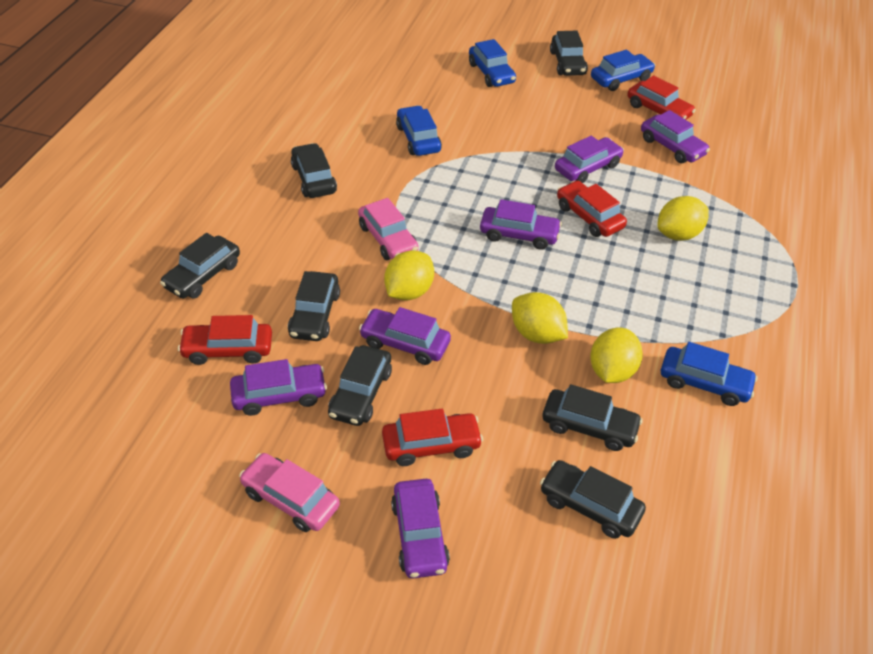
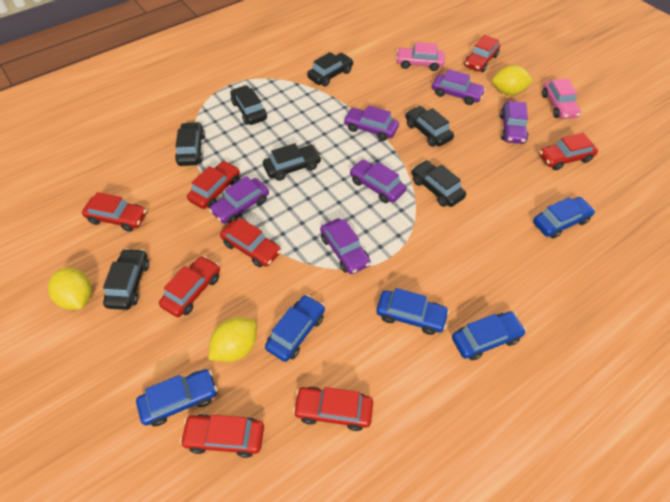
blue car: [396,105,442,156] [469,39,516,87] [591,50,655,91] [661,342,758,406] = 4 -> [136,369,217,426] [265,295,325,362] [376,288,449,335] [452,311,526,360] [533,197,595,239] = 5
red car: [178,315,272,365] [382,409,483,466] [557,180,627,237] [627,75,696,120] = 4 -> [82,192,147,232] [159,256,220,317] [180,414,264,458] [187,161,240,209] [220,218,281,267] [293,387,373,431] [464,35,500,72] [539,133,598,170] = 8
yellow lemon: [384,250,434,300] [512,292,568,344] [590,328,643,383] [657,196,709,241] = 4 -> [48,268,92,310] [208,317,257,362] [492,65,533,95] = 3

